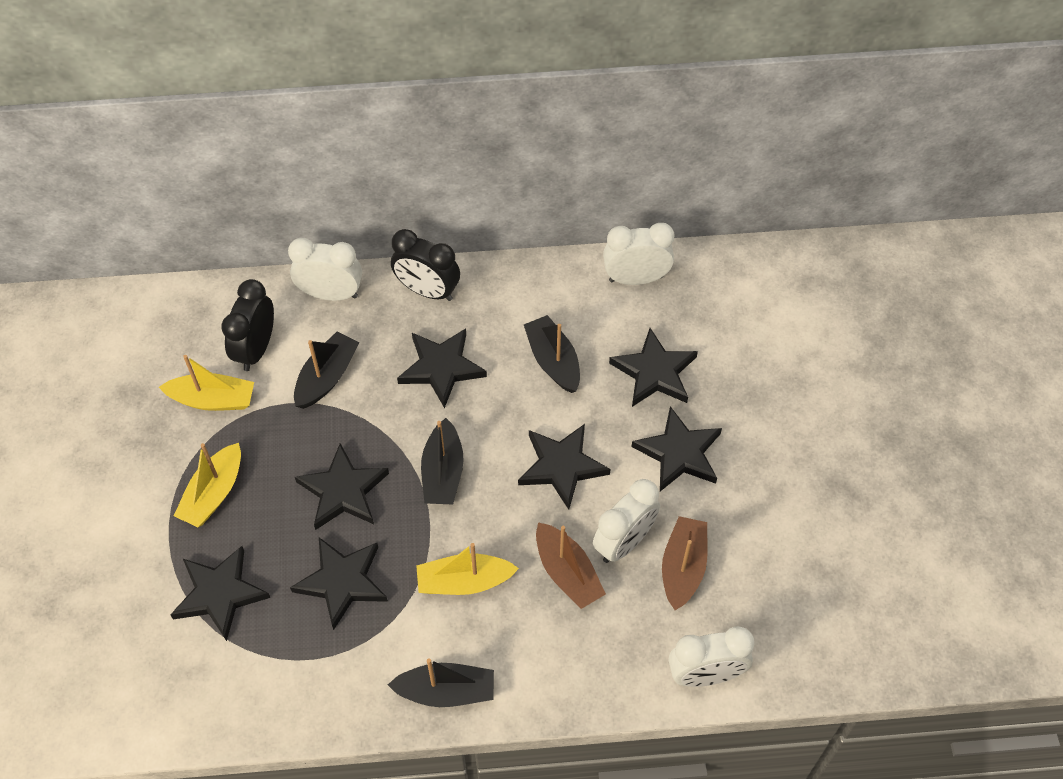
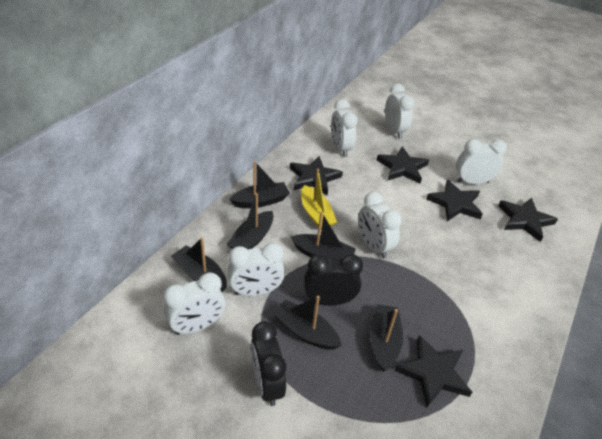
black boat: [294,332,359,409] [388,658,494,707] [421,418,464,504] [524,315,580,393] = 4 -> [171,237,227,292] [227,193,274,249] [229,161,290,208] [273,295,342,350] [291,212,356,259] [370,304,403,372] = 6
black star: [170,546,270,641] [290,537,388,630] [295,443,389,530] [397,328,487,408] [518,424,611,510] [609,328,698,407] [631,406,722,491] = 7 -> [290,156,343,196] [377,146,429,183] [395,335,472,408] [426,179,483,221] [498,198,558,242] = 5
brown boat: [536,522,606,609] [662,516,708,610] = 2 -> none = 0
white clock: [288,238,362,301] [593,479,660,563] [603,223,674,285] [669,626,755,687] = 4 -> [163,272,226,335] [228,242,285,296] [331,99,358,157] [358,192,401,259] [385,84,415,139] [456,139,507,184] = 6
yellow boat: [159,355,254,411] [174,443,241,527] [416,543,519,595] = 3 -> [301,169,337,230] = 1

